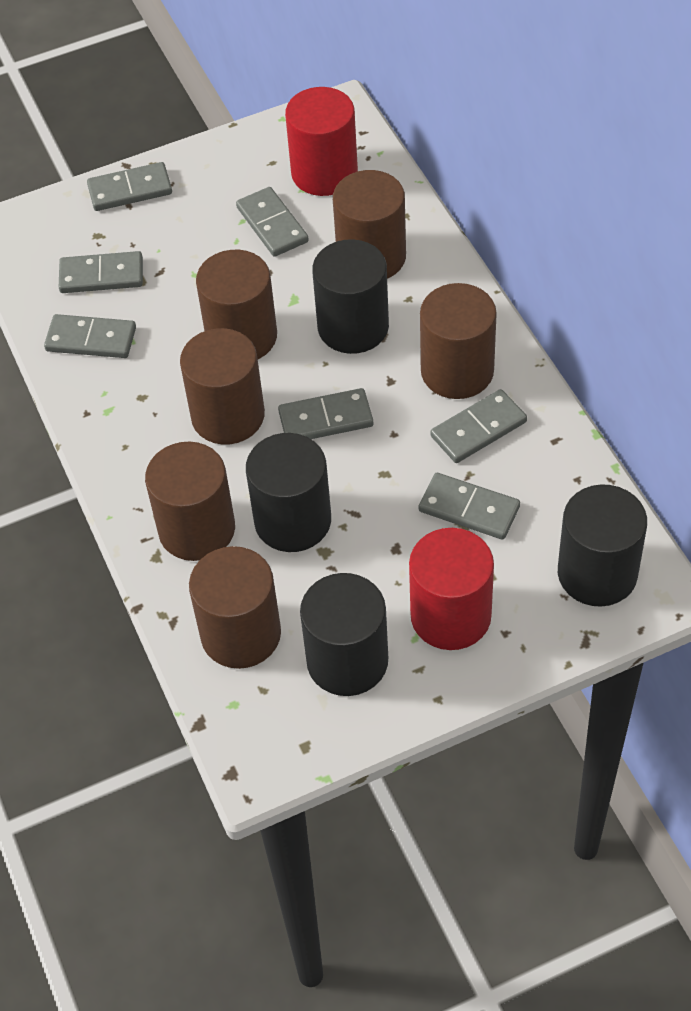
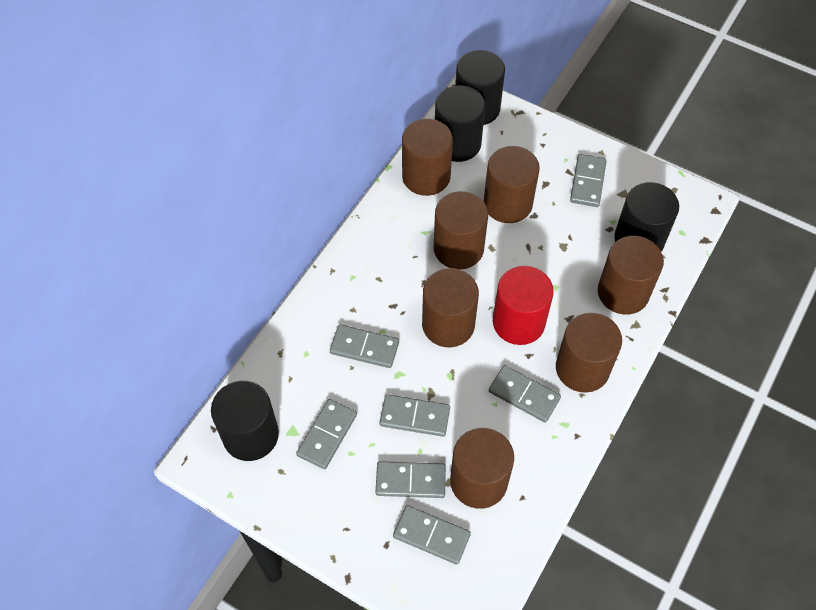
brown cylinder: [145,442,235,561] [180,328,265,445] [189,546,281,669] [196,250,277,359] [333,170,406,279] [420,283,497,399] = 6 -> [402,119,453,196] [422,268,479,347] [433,191,488,270] [450,428,514,509] [484,146,540,223] [556,313,622,393] [598,236,664,315] = 7
red cylinder: [285,87,358,196] [409,528,494,650] = 2 -> [493,266,554,345] = 1

